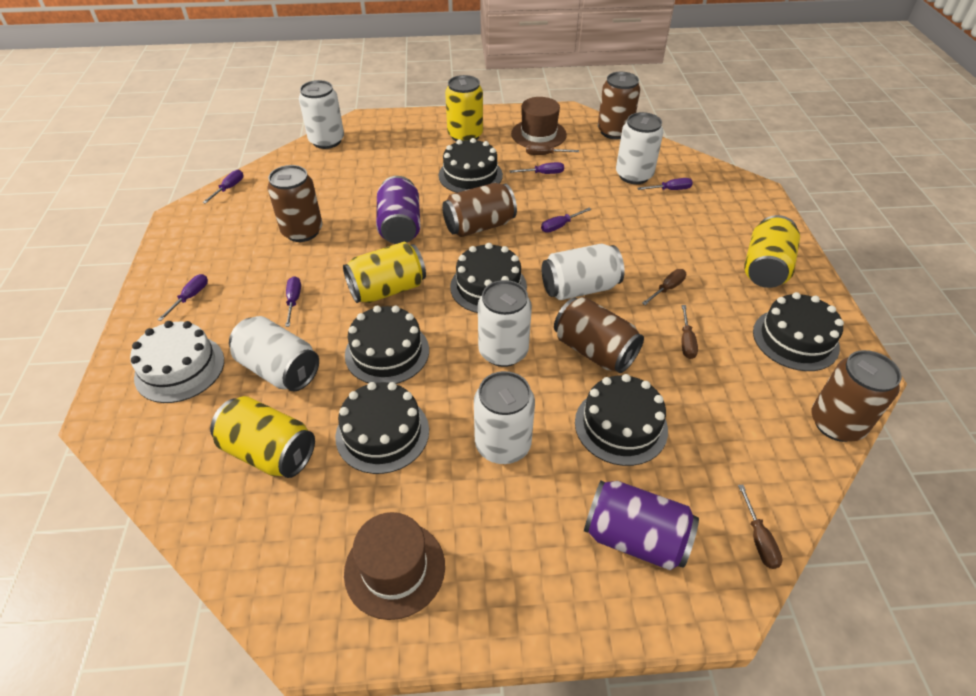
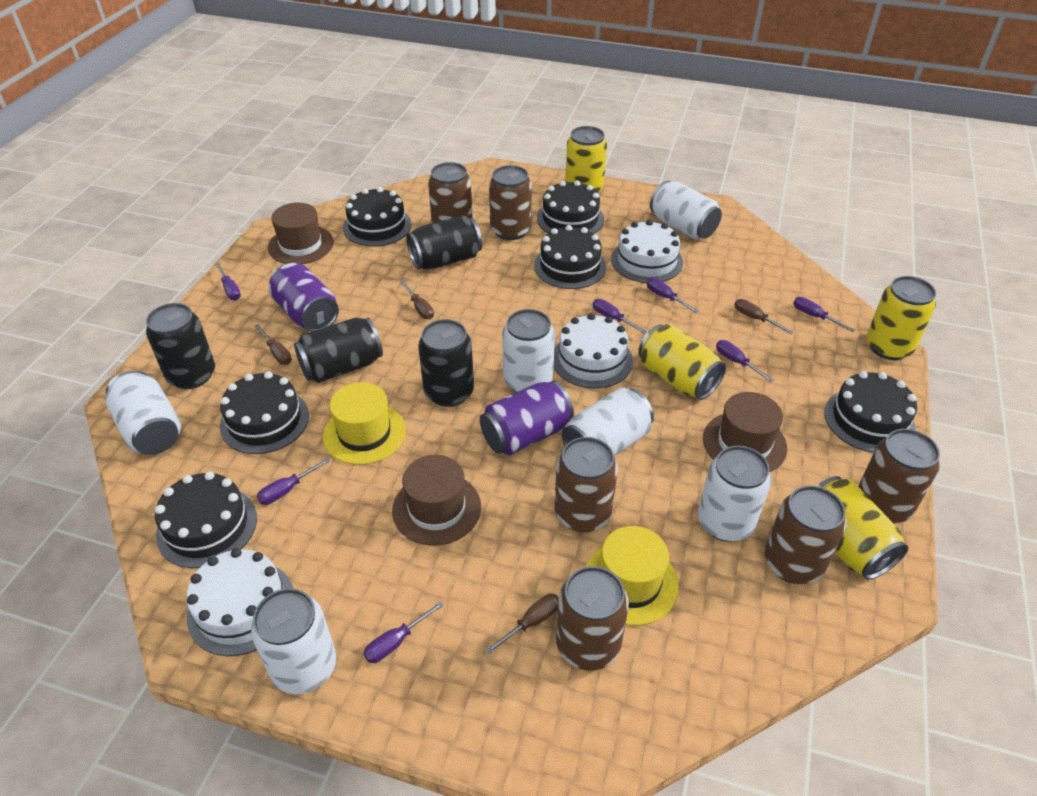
black can: none = 0 -> [146,303,215,389] [294,318,383,383] [406,215,482,270] [418,319,474,407] = 4
brown can: [267,165,322,242] [442,183,517,237] [554,297,644,373] [598,72,640,139] [812,350,902,442] = 5 -> [428,162,473,223] [489,165,532,240] [554,437,618,532] [556,566,629,671] [765,485,846,584] [858,429,940,523] = 6
brown hat: [344,512,445,620] [511,97,567,147] = 2 -> [268,203,334,264] [392,455,481,546] [703,392,787,472] = 3
purple screwdriver: [157,274,208,321] [202,170,243,204] [285,276,301,327] [510,162,564,174] [541,208,591,233] [637,178,693,190] = 6 -> [215,263,241,300] [257,458,330,505] [363,601,444,663] [593,299,647,334] [647,278,699,313] [716,340,774,382] [793,297,855,332] = 7
white cake: [130,321,224,403] = 1 -> [186,548,294,656] [554,313,633,389] [611,220,683,283] = 3
yellow hat: none = 0 -> [323,382,406,465] [585,526,679,626] = 2

